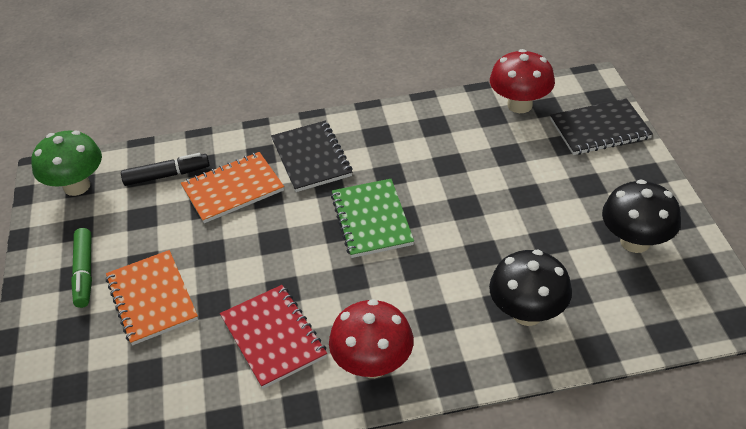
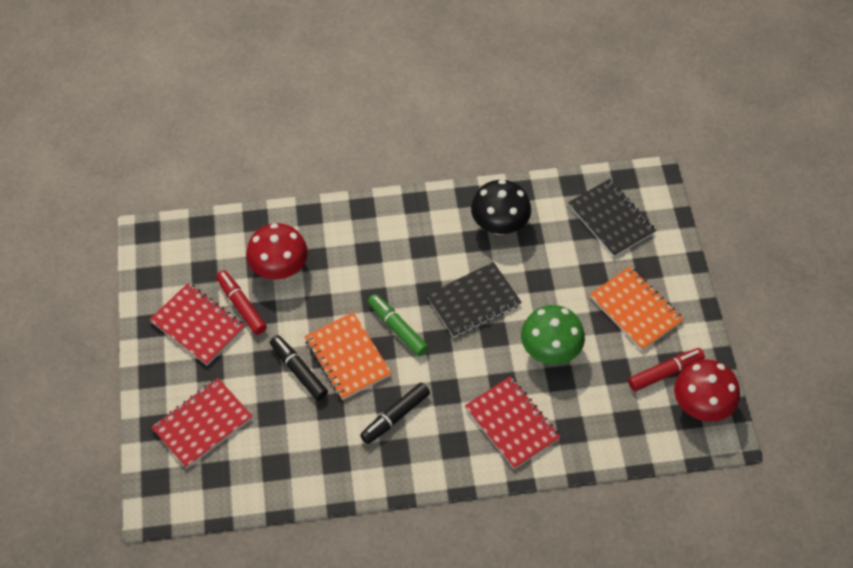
black marker: [121,153,210,186] = 1 -> [270,335,328,401] [360,383,430,444] = 2
black mushroom: [489,250,572,326] [602,180,681,253] = 2 -> [471,179,531,235] = 1
green notebook: [331,179,414,258] = 1 -> none = 0
red marker: none = 0 -> [216,270,267,335] [628,348,705,391] = 2
red notebook: [220,285,327,389] = 1 -> [149,283,245,365] [151,378,253,468] [465,376,560,469] = 3

